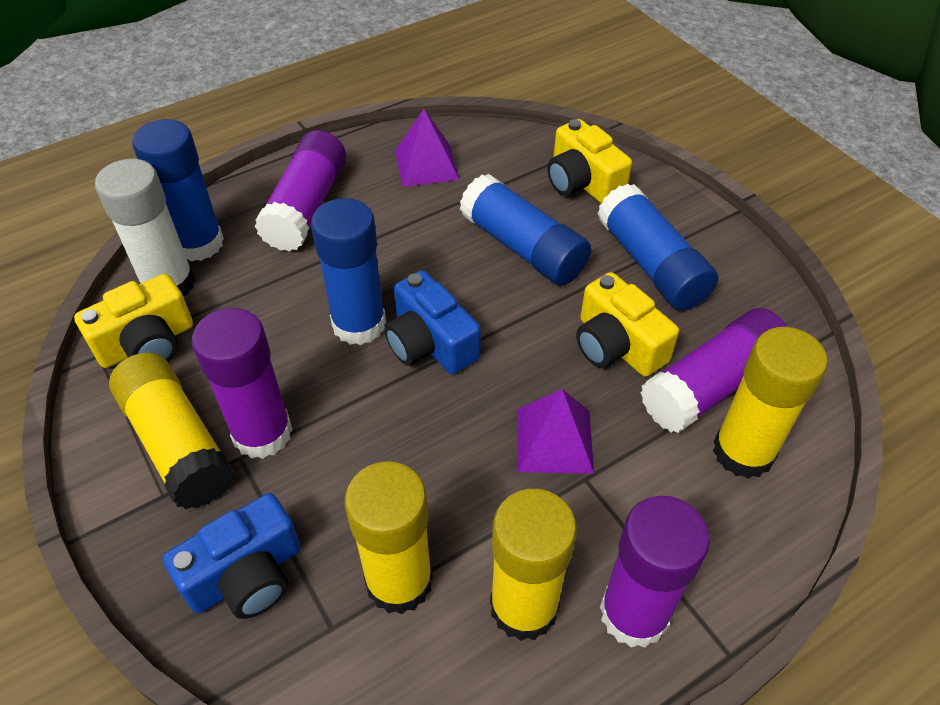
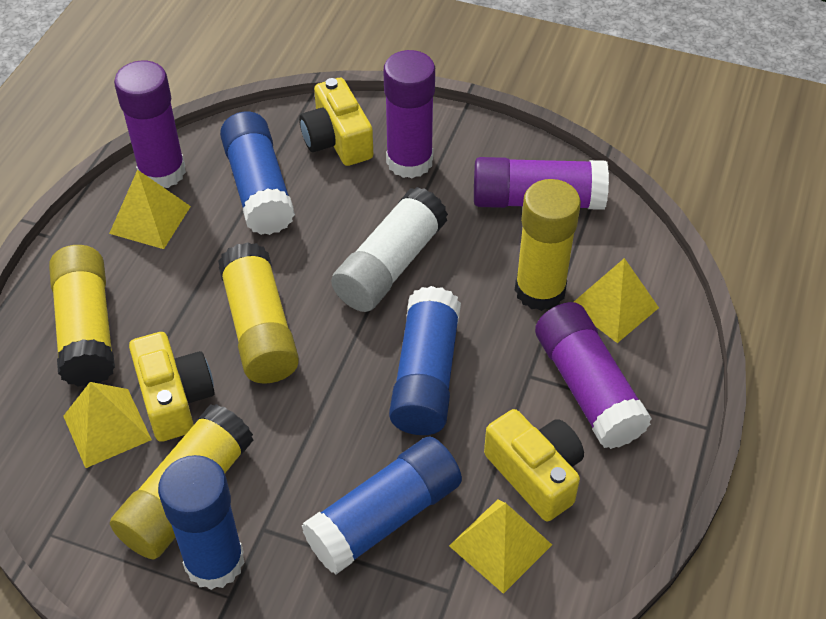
blue camera: [163,493,301,619] [384,270,481,375] = 2 -> none = 0
purple pyramid: [395,109,459,187] [517,389,594,474] = 2 -> none = 0
yellow pyramid: none = 0 -> [63,382,152,468] [109,170,191,249] [449,499,552,594] [574,258,659,343] = 4

